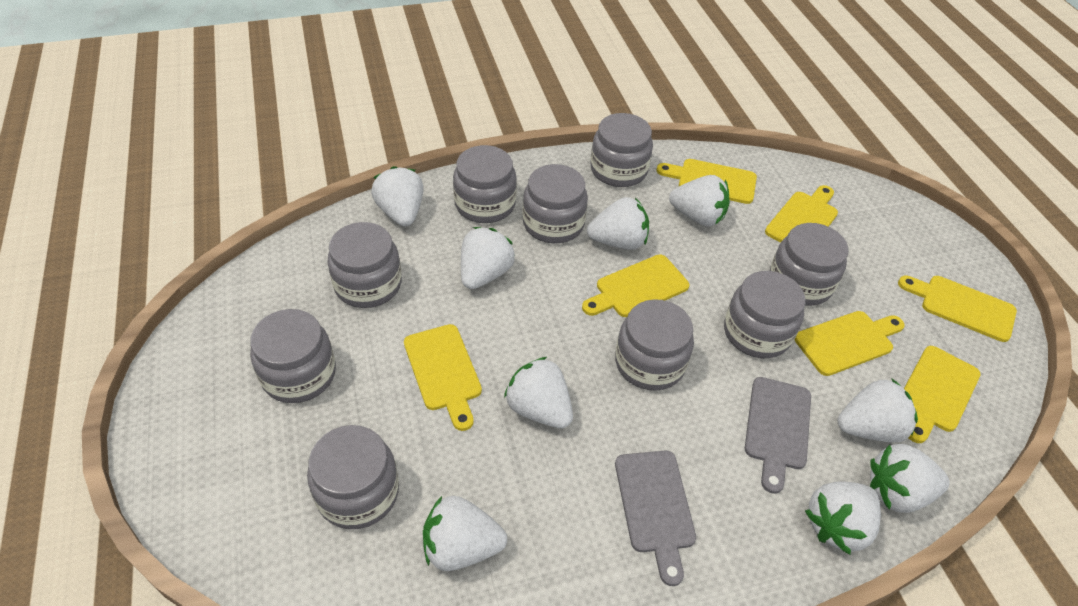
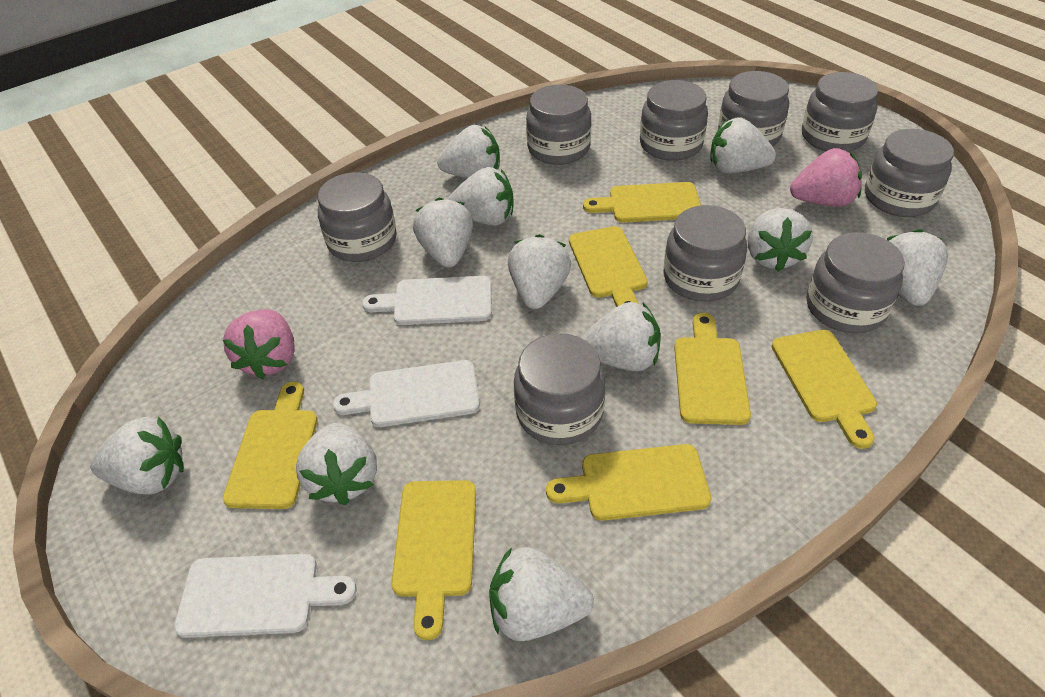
grey cutting board: [615,451,696,586] [745,377,811,494] = 2 -> none = 0
pink strawberry: none = 0 -> [223,309,295,379] [790,148,862,207] = 2
white cutting board: none = 0 -> [174,554,357,638] [333,360,480,427] [362,276,492,325] = 3
white strawberry: [371,166,424,227] [423,496,507,571] [461,227,515,289] [504,357,573,428] [587,197,649,250] [669,175,730,227] [805,481,881,554] [838,378,918,442] [870,444,949,513] = 9 -> [90,417,184,495] [296,423,377,505] [413,198,473,268] [437,125,500,178] [448,167,514,226] [489,547,594,641] [508,234,571,309] [581,302,661,371] [710,117,776,173] [747,208,813,272] [887,229,948,306] = 11

